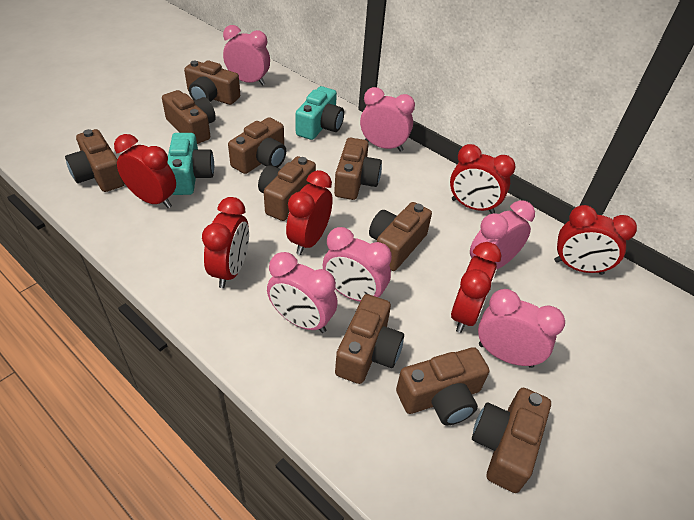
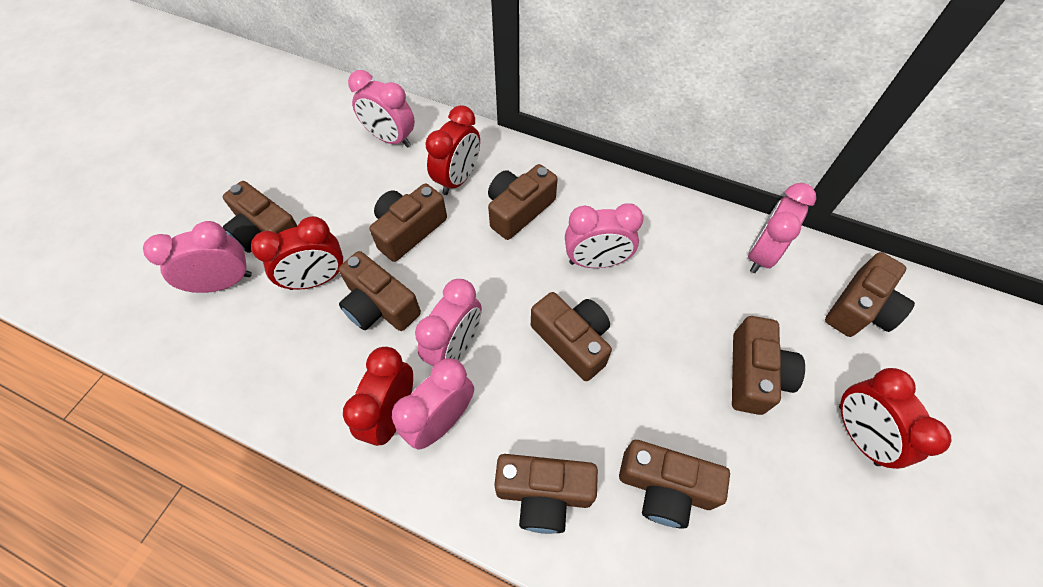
brown camera: [65,129,125,192] [162,90,216,144] [184,60,240,105] [228,117,286,174] [258,156,316,221] [334,138,382,200] [335,294,404,384] [369,202,432,271] [396,347,489,425] [472,388,551,493] = 10 -> [223,181,298,253] [339,251,421,331] [369,184,447,262] [488,164,558,240] [494,454,598,534] [531,292,612,381] [619,440,730,529] [732,316,805,415] [825,252,915,337] = 9
red clock: [114,134,176,208] [202,197,249,288] [286,170,333,255] [450,144,516,214] [451,242,501,333] [554,205,637,275] = 6 -> [251,216,343,290] [343,347,413,446] [425,105,480,195] [839,368,951,469] = 4
turquoise camera: [167,133,214,195] [295,86,344,140] = 2 -> none = 0

